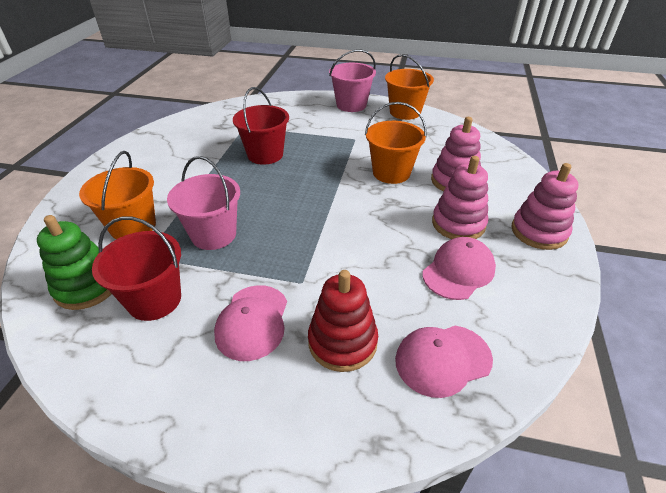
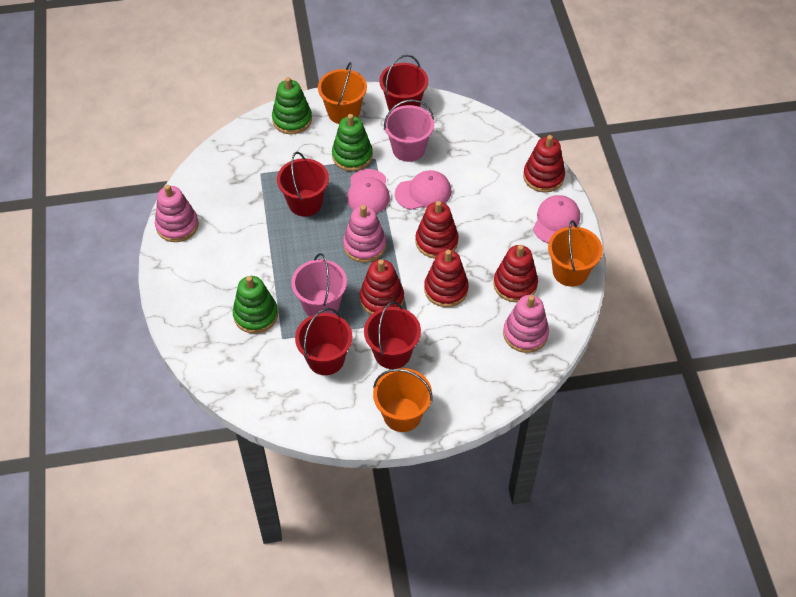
green stacking toy: [37,215,112,310] = 1 -> [233,276,278,334] [272,77,312,134] [332,114,373,171] = 3
red bucket: [92,216,181,321] [233,87,289,165] = 2 -> [277,152,329,217] [295,308,352,375] [364,301,421,369] [379,55,428,111] = 4
red stacking toy: [308,270,378,372] = 1 -> [360,259,404,315] [416,201,459,259] [424,250,469,307] [493,245,538,302] [523,135,565,193] = 5

